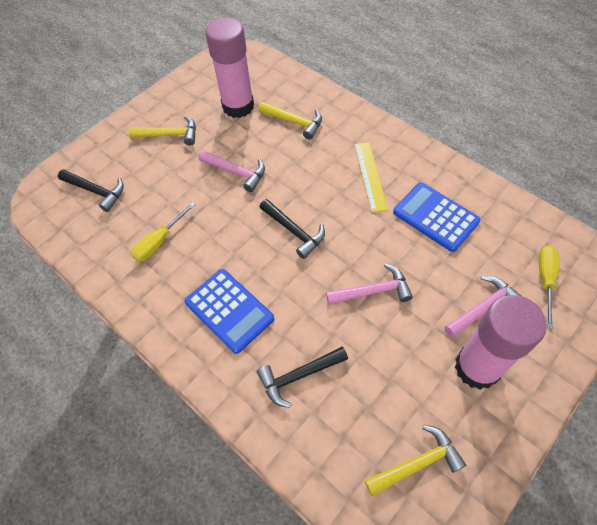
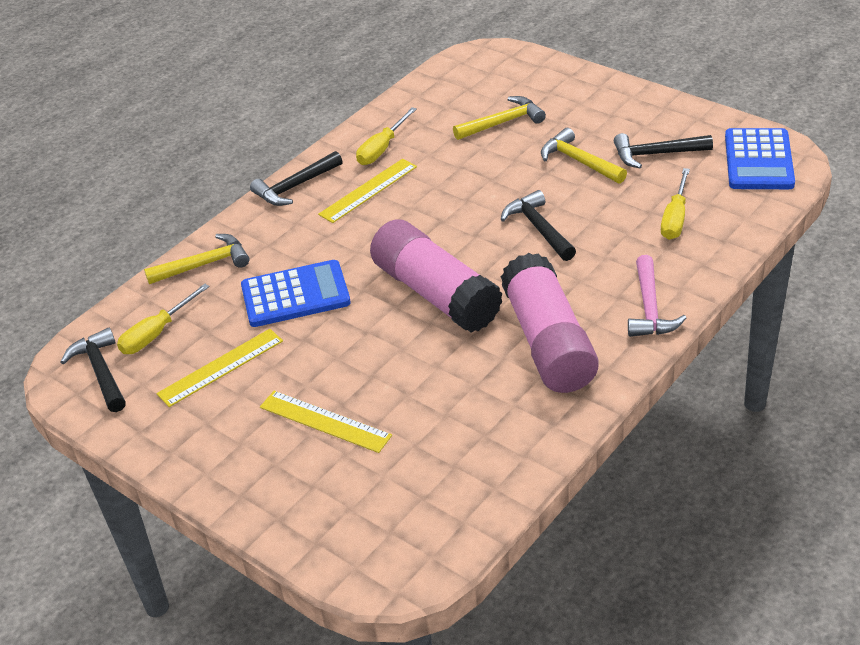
black hammer: [58,169,124,212] [257,346,348,408] [259,199,325,259] = 3 -> [60,328,126,412] [250,151,343,206] [501,190,576,261] [614,133,713,168] = 4
pink hammer: [198,150,265,192] [326,263,413,305] [444,276,523,338] = 3 -> [628,255,686,337] = 1
yellow ruler: [354,142,388,212] = 1 -> [156,329,283,407] [260,391,392,453] [318,159,417,223] = 3
yellow screwdriver: [131,202,196,262] [539,246,559,328] = 2 -> [117,284,210,354] [356,107,417,165] [661,168,690,240] = 3

